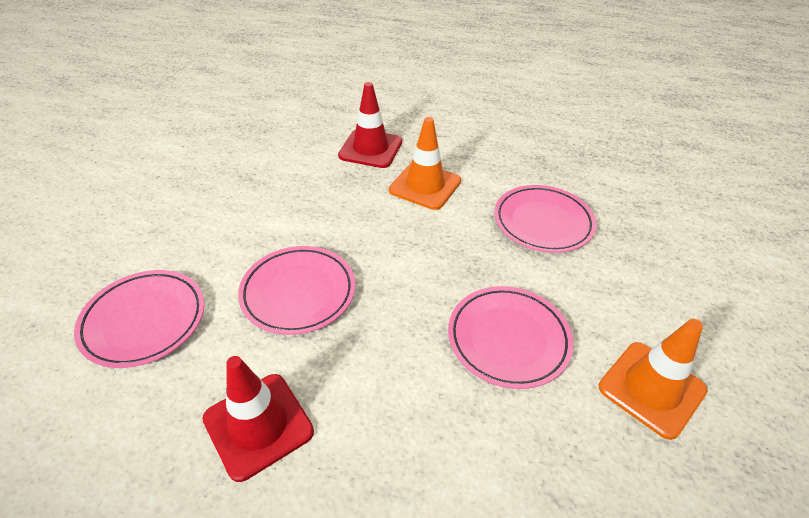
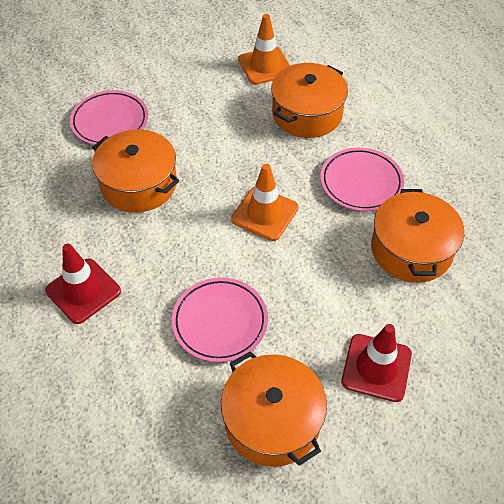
orange pot: none = 0 -> [92,129,179,213] [221,351,327,467] [271,63,348,138] [371,189,464,283] = 4
pink plate: [74,270,204,368] [238,246,355,335] [448,286,573,389] [494,185,596,253] = 4 -> [70,90,148,145] [172,278,268,362] [320,148,404,211] = 3

